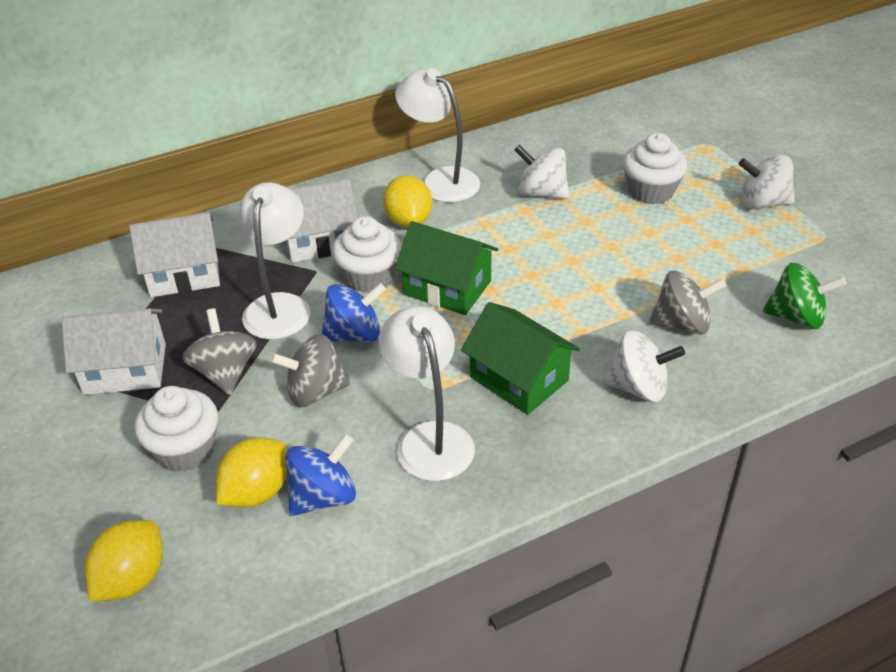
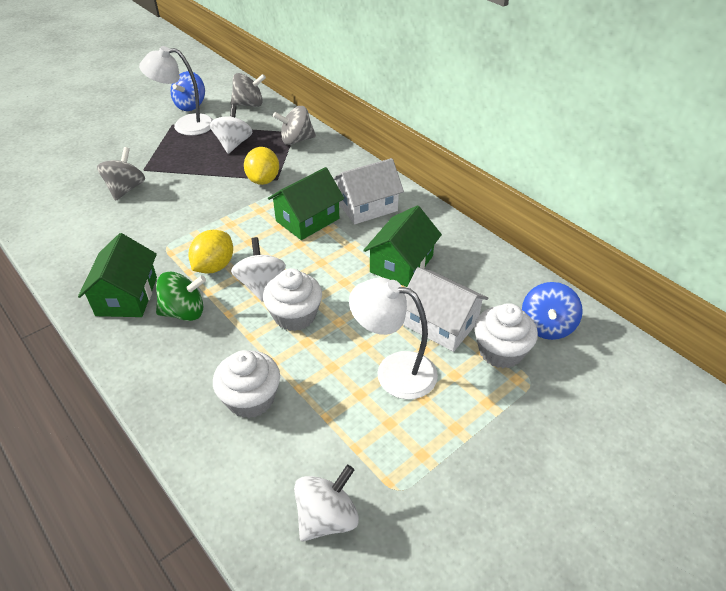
green house: [394,221,498,315] [461,302,580,415] = 2 -> [78,233,157,317] [268,167,344,240] [363,205,442,287] = 3
white house: [62,309,166,395] [129,213,220,297] [286,179,358,263] = 3 -> [333,158,404,224] [403,267,488,352] = 2
white lamp: [238,182,310,340] [379,306,475,481] [395,69,480,202] = 3 -> [139,46,213,136] [349,278,438,399] = 2
yellow lemon: [84,520,163,601] [216,437,287,508] [383,175,432,228] = 3 -> [188,230,233,273] [244,147,279,185] = 2

